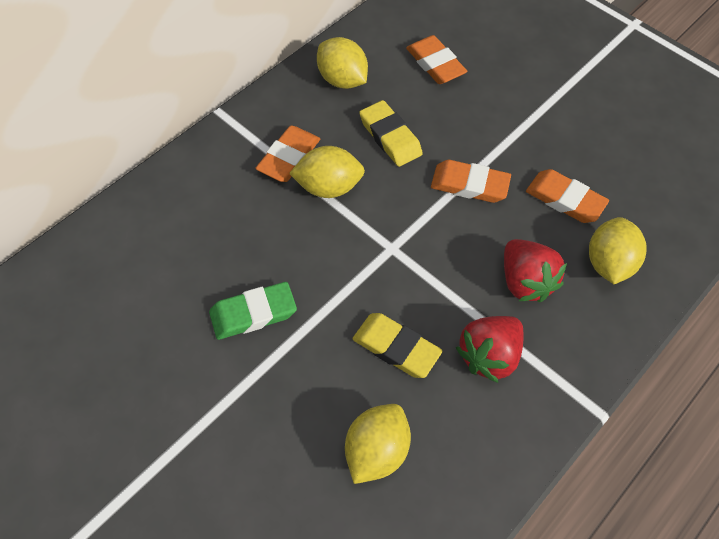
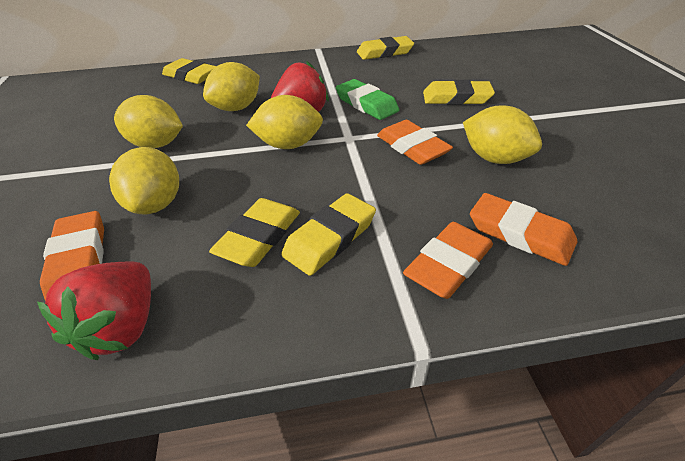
yellow eraser: [352,313,442,378] [359,100,423,167] = 2 -> [162,58,216,84] [209,198,300,267] [281,193,376,276] [357,36,414,60] [423,80,495,105] = 5
yellow lemon: [289,146,365,198] [317,37,368,89] [345,404,411,484] [589,217,647,284] = 4 -> [109,147,179,214] [114,95,183,148] [203,62,260,111] [246,95,323,149] [463,105,542,164] = 5

